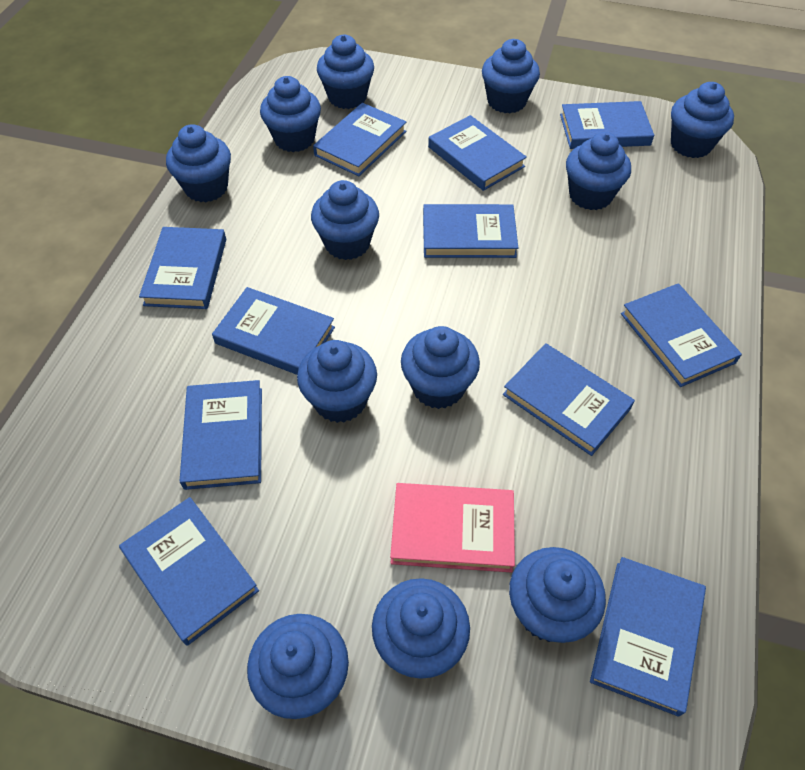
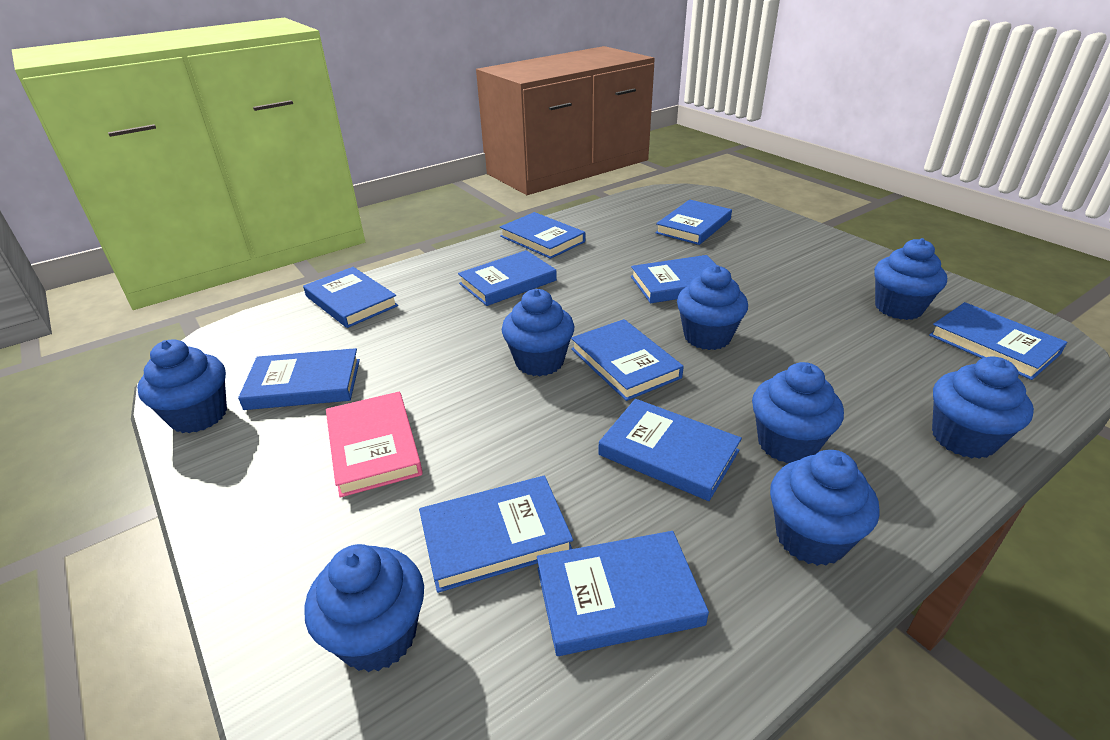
blue cupcake: [166,124,231,202] [247,614,349,719] [260,76,321,152] [297,340,377,423] [311,180,379,260] [317,35,374,109] [372,578,470,679] [401,326,480,409] [482,39,540,113] [509,547,606,643] [566,132,631,210] [671,82,734,158] = 12 -> [137,339,227,433] [304,544,424,672] [502,289,574,376] [677,265,748,350] [752,362,844,463] [770,450,880,566] [874,238,947,320] [932,357,1034,459] = 8

